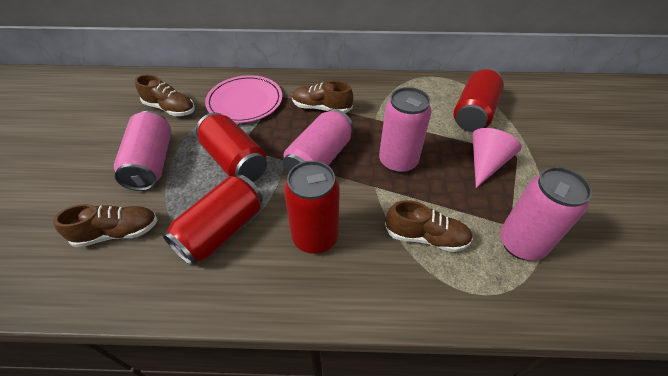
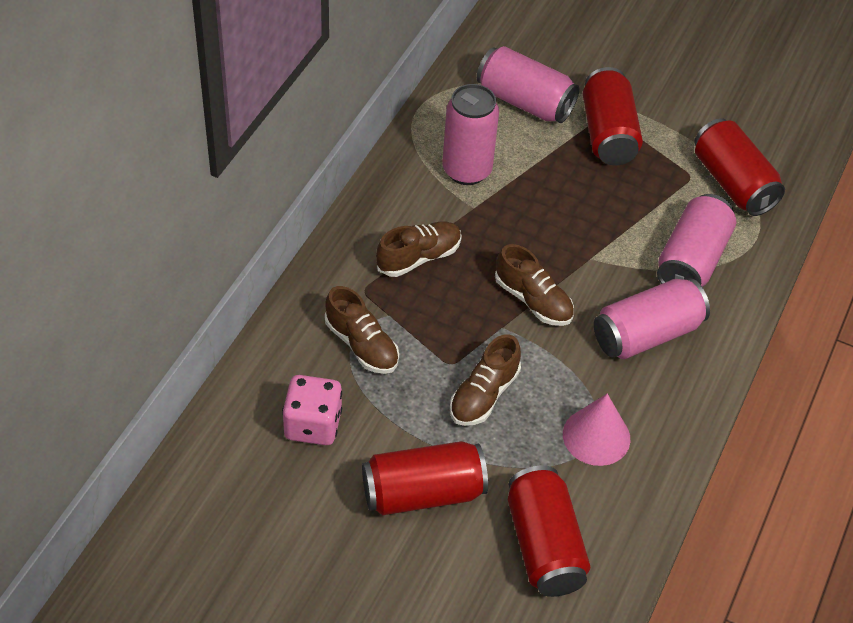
pink dice: none = 0 -> [282,375,342,445] = 1
pink plate: [205,75,282,123] = 1 -> none = 0

